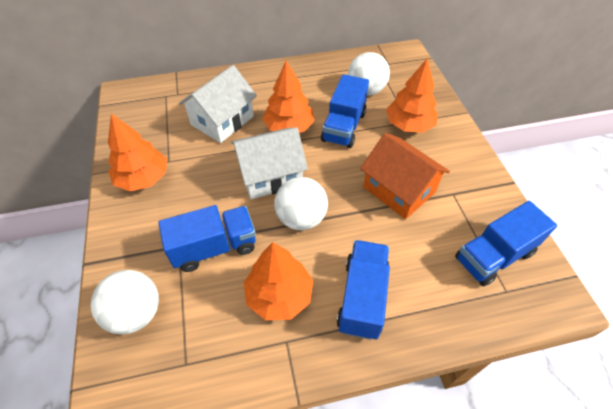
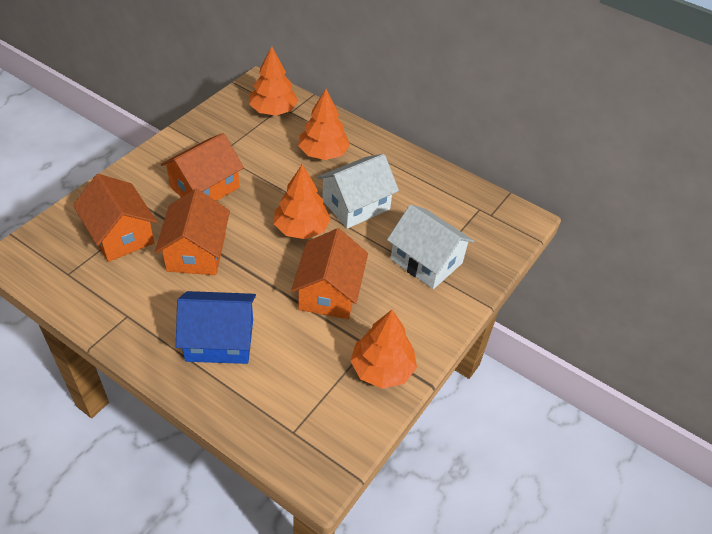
blue house: none = 0 -> [176,291,256,364] = 1
blue truck: [158,205,256,272] [321,74,369,148] [336,240,390,340] [455,201,557,287] = 4 -> none = 0
orange house: [360,133,450,219] = 1 -> [73,174,157,262] [155,189,230,275] [161,133,244,201] [291,228,368,319] = 4
white ball: [91,270,159,334] [274,177,328,230] [348,52,390,96] = 3 -> none = 0

